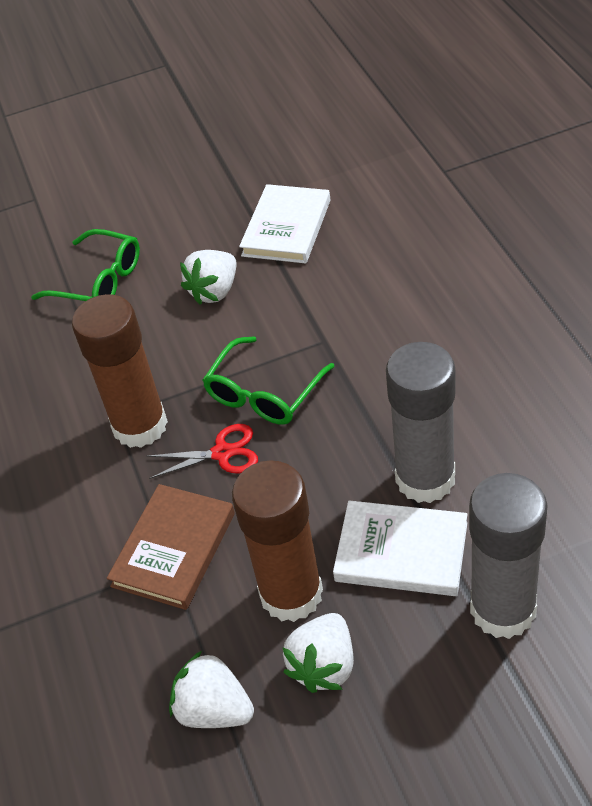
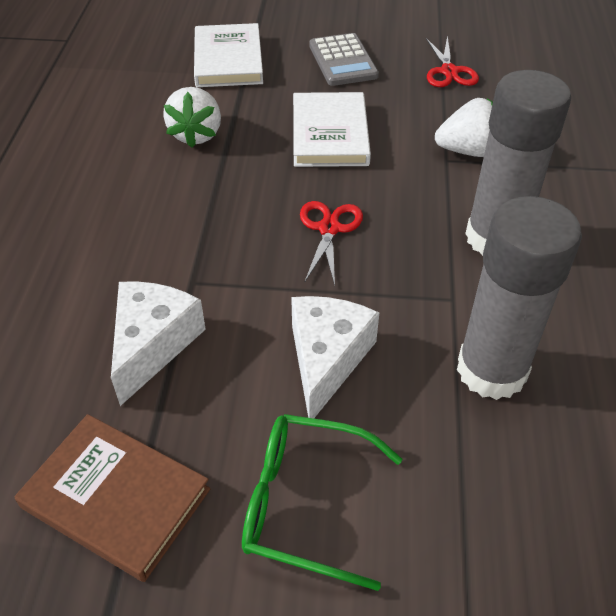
brown glue stick: [72,294,168,448] [232,460,323,622] = 2 -> none = 0
green glasses: [31,229,140,301] [202,336,335,425] = 2 -> [242,414,402,591] = 1
grey calculator: none = 0 -> [309,33,379,86] = 1
red scissors: [147,424,258,479] = 1 -> [300,201,363,285] [426,35,479,87] = 2
white cheese: none = 0 -> [111,281,206,406] [291,296,379,418] = 2
white strawberry: [169,651,254,728] [180,250,237,305] [282,613,354,693] = 3 -> [163,87,221,148] [435,98,493,157] = 2

